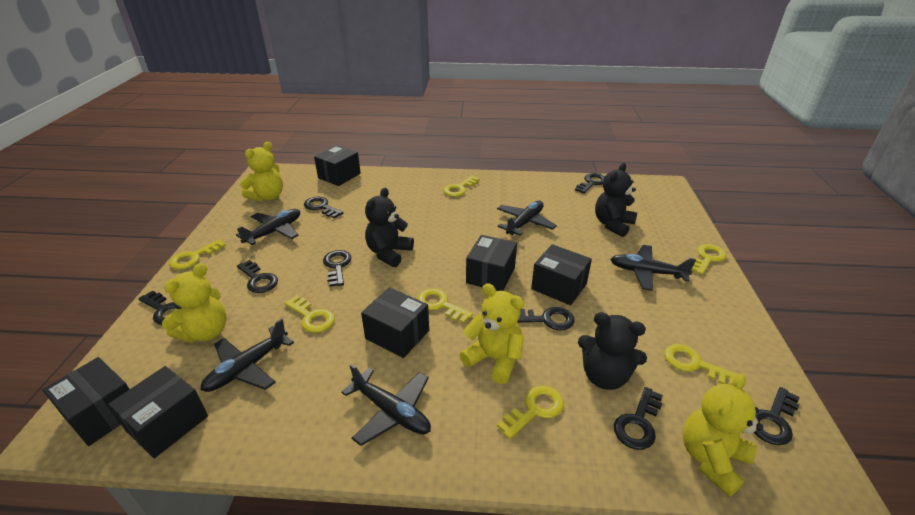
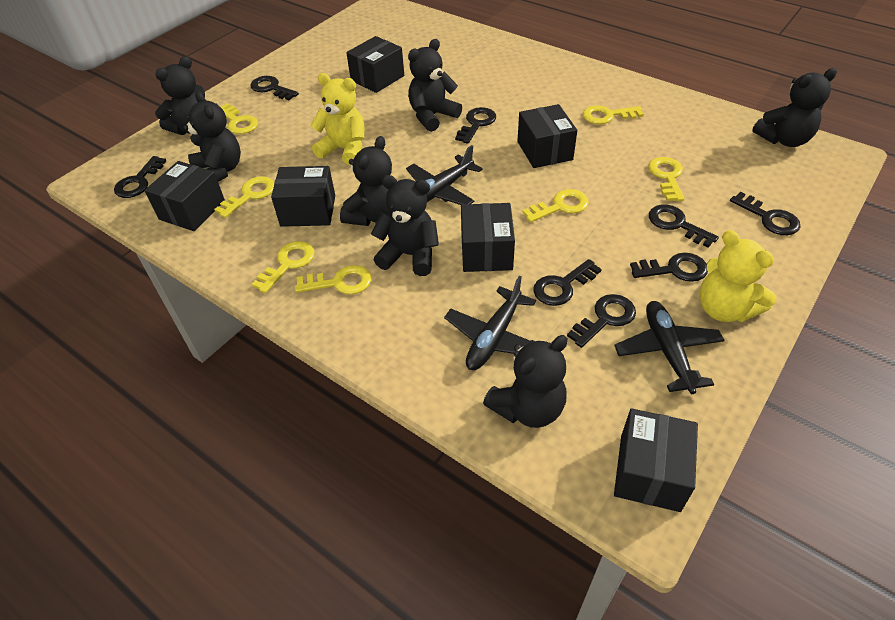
black plane: [200,318,294,392] [236,209,300,245] [342,364,431,446] [497,201,557,236] [610,245,696,291] = 5 -> [406,145,483,205] [444,276,536,370] [614,301,725,394] = 3
black teddy bear: [365,188,414,267] [578,312,647,390] [595,163,637,237] = 3 -> [155,56,206,135] [183,91,241,182] [340,136,392,226] [371,175,439,276] [408,39,462,132] [483,335,568,428] [752,68,837,147] = 7
yellow teddy bear: [162,263,226,343] [240,142,283,201] [460,283,524,384] [683,373,763,497] = 4 -> [310,73,364,165] [699,230,776,322] = 2

